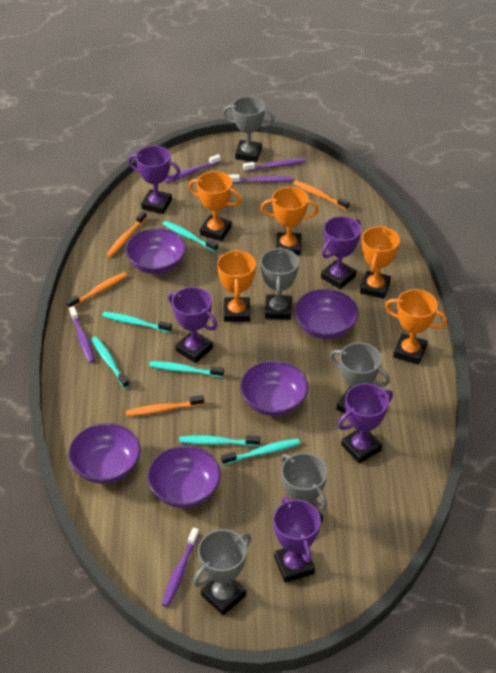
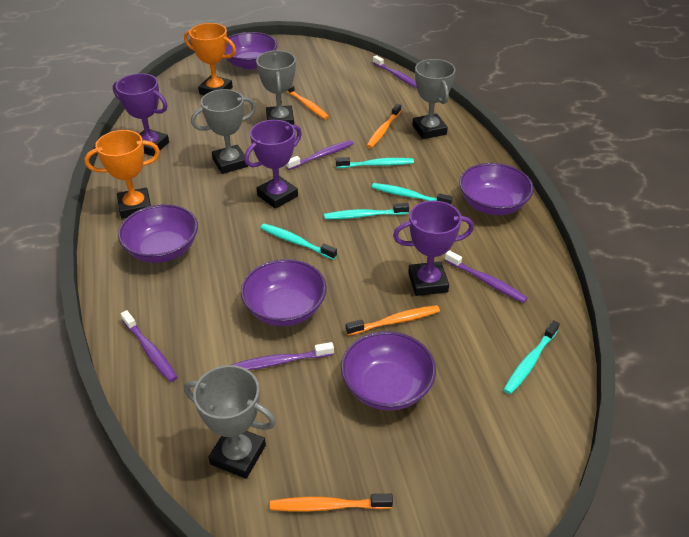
grey trophy: [193,529,251,615] [222,96,275,162] [260,247,299,320] [281,453,327,522] [330,342,390,413] = 5 -> [184,365,276,479] [191,89,256,174] [256,50,296,125] [412,59,455,139] = 4
orange trophy: [188,171,241,241] [217,249,256,322] [260,187,319,256] [360,226,400,299] [385,289,447,365] = 5 -> [84,130,160,219] [184,23,236,95] = 2
purple trophy: [128,146,181,214] [168,287,218,363] [273,497,321,583] [321,216,361,289] [338,383,393,464] = 5 -> [113,73,169,156] [244,120,302,209] [393,201,474,296] = 3
turquoise toothbrush: [91,337,130,388] [102,312,172,333] [149,361,224,378] [163,221,218,252] [179,435,260,446] [221,438,300,465] = 6 -> [260,224,337,260] [324,203,409,219] [336,157,414,168] [372,183,453,204] [503,320,560,394] = 5

